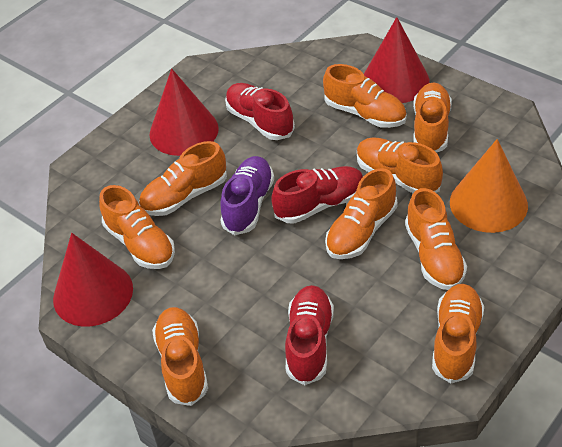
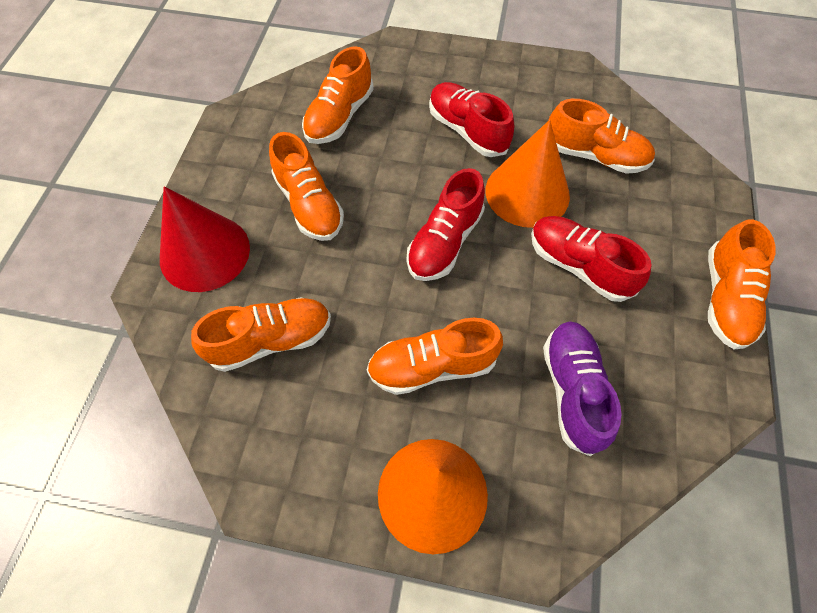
orange cone: [450,139,528,233] = 1 -> [378,439,488,554] [486,120,570,228] = 2
orange shoe: [99,185,175,269] [139,141,227,216] [152,307,208,406] [323,64,407,128] [325,168,398,259] [357,138,443,193] [405,188,467,290] [413,82,452,153] [432,284,484,383] = 9 -> [191,297,331,372] [269,132,344,241] [302,46,374,144] [367,318,503,395] [548,99,655,174] [708,219,776,350] = 6
red cone: [53,233,133,327] [149,68,219,156] [364,17,429,103] = 3 -> [160,187,250,292] = 1

